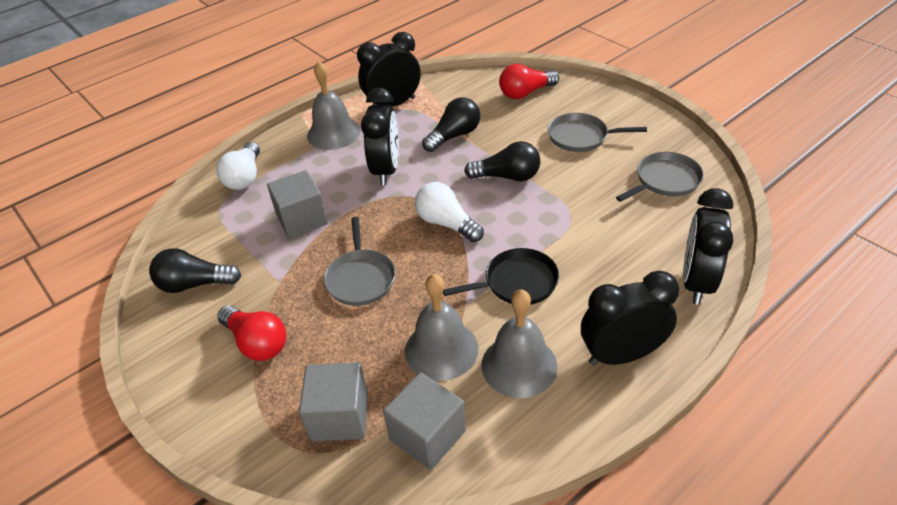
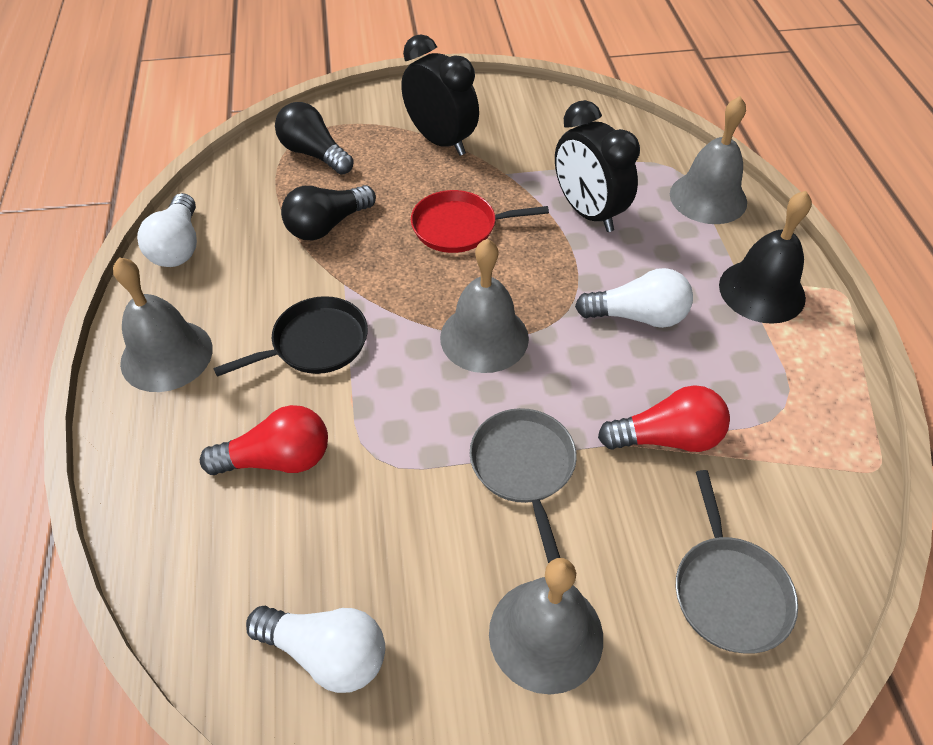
black bell: none = 0 -> [719,191,812,324] = 1
black clock: [357,32,421,107] [361,88,399,185] [581,271,679,365] [683,188,733,305] = 4 -> [401,34,479,156] [555,100,640,232] = 2
black light bulb: [149,248,241,293] [422,98,480,152] [464,141,540,181] = 3 -> [275,102,354,175] [281,185,376,240] = 2
grey bell: [307,61,360,150] [405,274,479,381] [481,289,558,398] = 3 -> [113,257,213,392] [440,239,529,373] [489,558,603,695] [670,96,747,224] = 4
grey cube: [267,170,328,238] [299,362,368,441] [383,373,466,470] = 3 -> none = 0
grey pan: [324,217,395,306] [548,113,647,152] [616,152,704,202] = 3 -> [470,408,577,563] [676,470,798,653] = 2
red pan: none = 0 -> [411,190,549,253] = 1
white light bulb: [216,142,260,190] [415,182,484,242] = 2 -> [137,193,197,267] [246,606,385,693] [575,268,693,328] = 3

